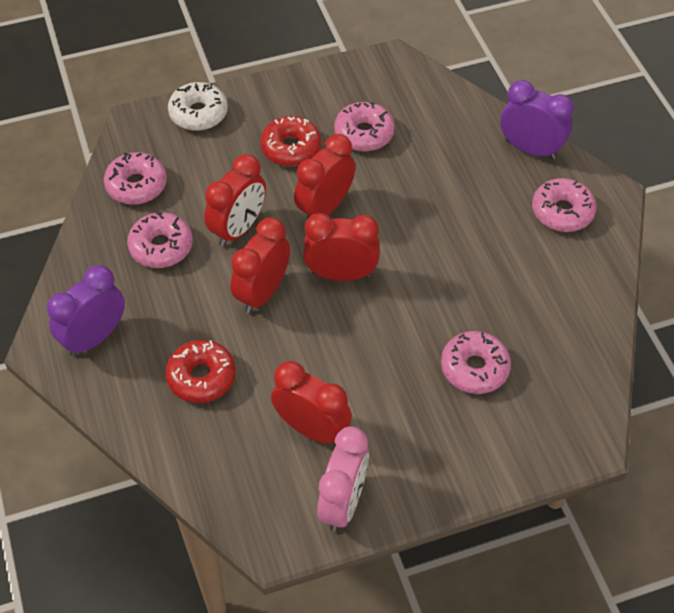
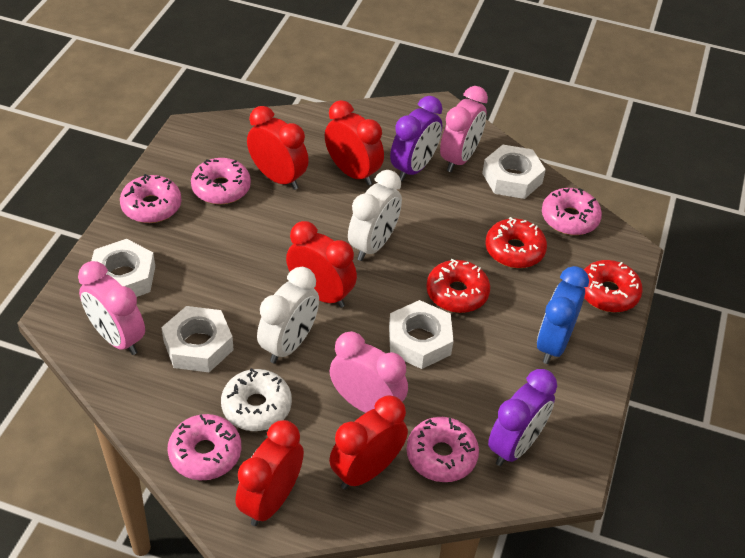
blue clock: none = 0 -> [537,266,589,364] = 1
pink clock: [317,427,369,532] = 1 -> [78,261,145,355] [330,331,408,413] [440,86,488,172] = 3
red donut: [165,340,236,403] [260,116,321,166] = 2 -> [426,259,490,313] [485,217,547,268] [584,260,643,312] = 3
white clock: none = 0 -> [257,267,319,364] [348,170,402,261] = 2
white nut: none = 0 -> [91,239,155,297] [161,306,234,372] [389,300,453,369] [482,145,546,199] = 4

